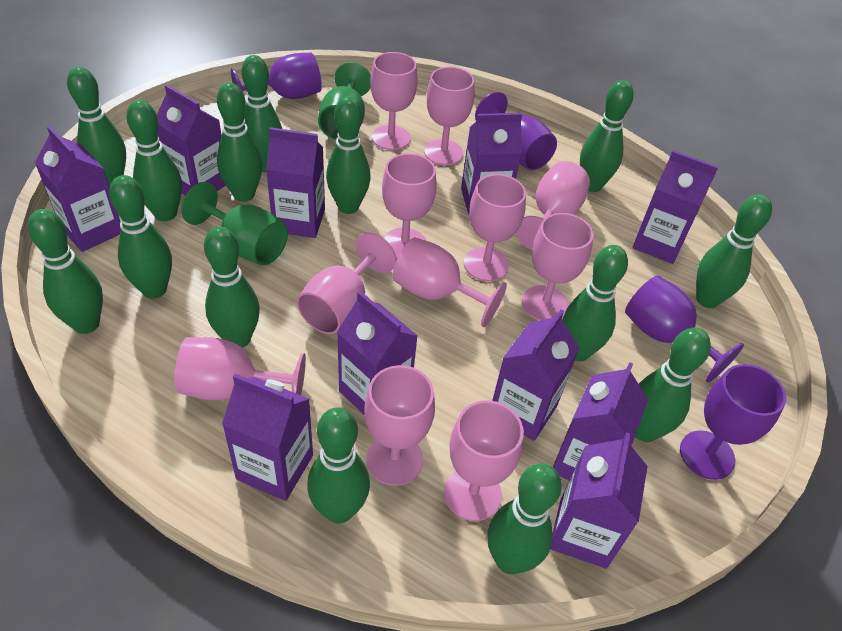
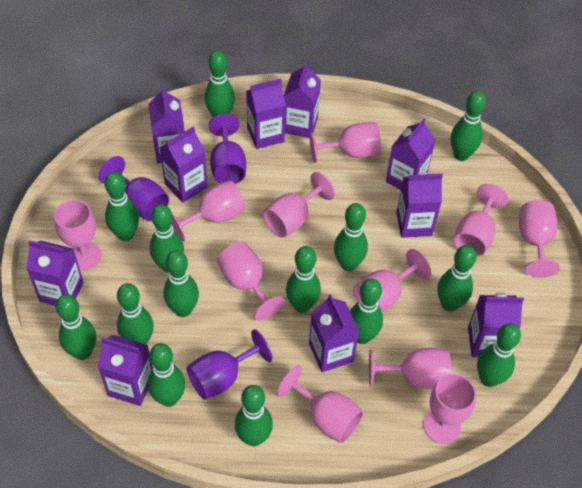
green goblet: [182,182,288,266] [318,62,371,140] = 2 -> none = 0
purple goblet: [231,53,322,99] [475,92,557,170] [625,276,744,383] [680,364,786,480] = 4 -> [99,156,169,221] [186,329,273,400] [209,114,246,184] = 3

